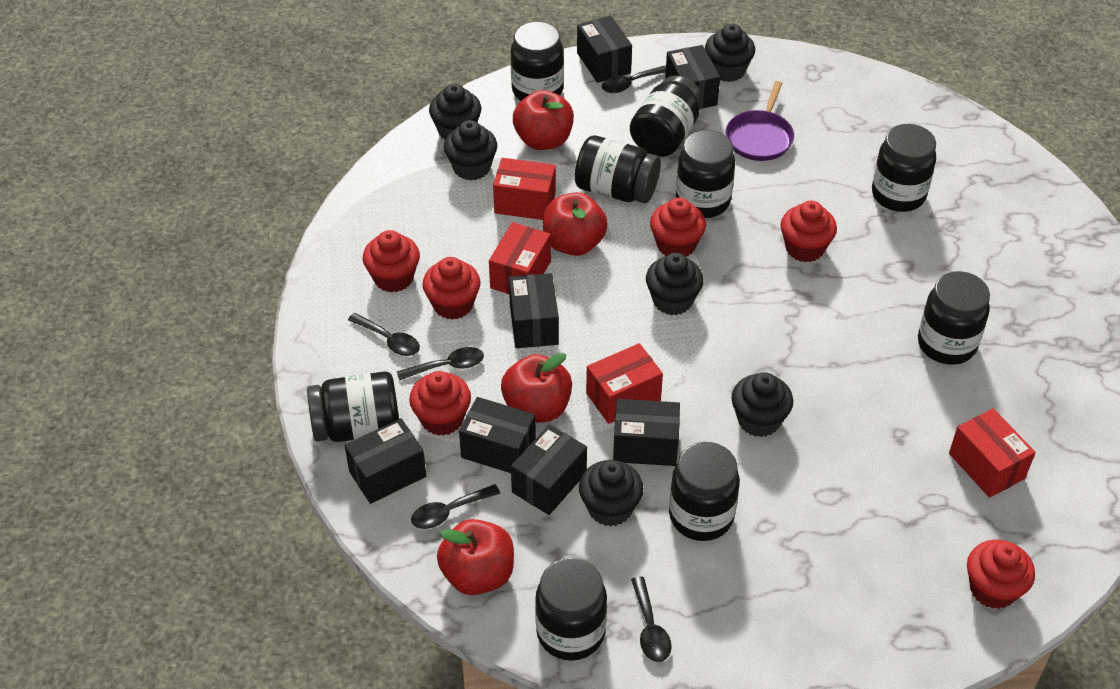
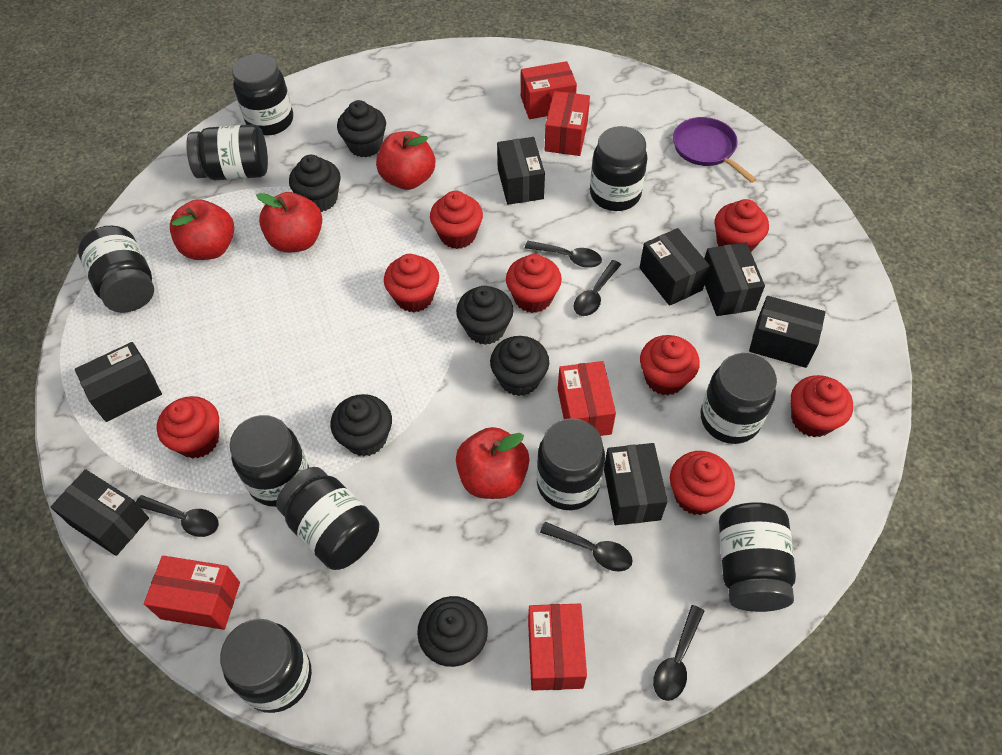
black jar: [307,371,399,442] [511,21,564,101] [535,558,607,661] [575,136,661,203] [630,76,703,157] [669,442,740,541] [676,130,735,218] [872,124,936,212] [918,271,990,365] = 9 -> [78,226,154,313] [186,124,268,180] [220,619,312,713] [230,415,309,507] [232,54,293,135] [276,467,379,570] [536,418,605,510] [590,126,648,211] [701,353,777,444] [719,502,796,612] = 10
red box: [489,222,551,294] [493,158,556,220] [586,343,663,424] [949,408,1036,498] = 4 -> [144,556,240,630] [521,61,577,119] [528,604,587,690] [545,91,590,156] [558,361,616,436] = 5
red cupcake: [363,230,420,293] [409,371,471,436] [422,257,480,320] [650,198,706,257] [781,201,837,262] [967,540,1035,609] = 6 -> [157,396,219,459] [384,254,439,312] [430,191,483,249] [506,254,562,313] [640,335,700,395] [670,451,735,515] [715,199,769,252] [791,375,853,437] = 8

